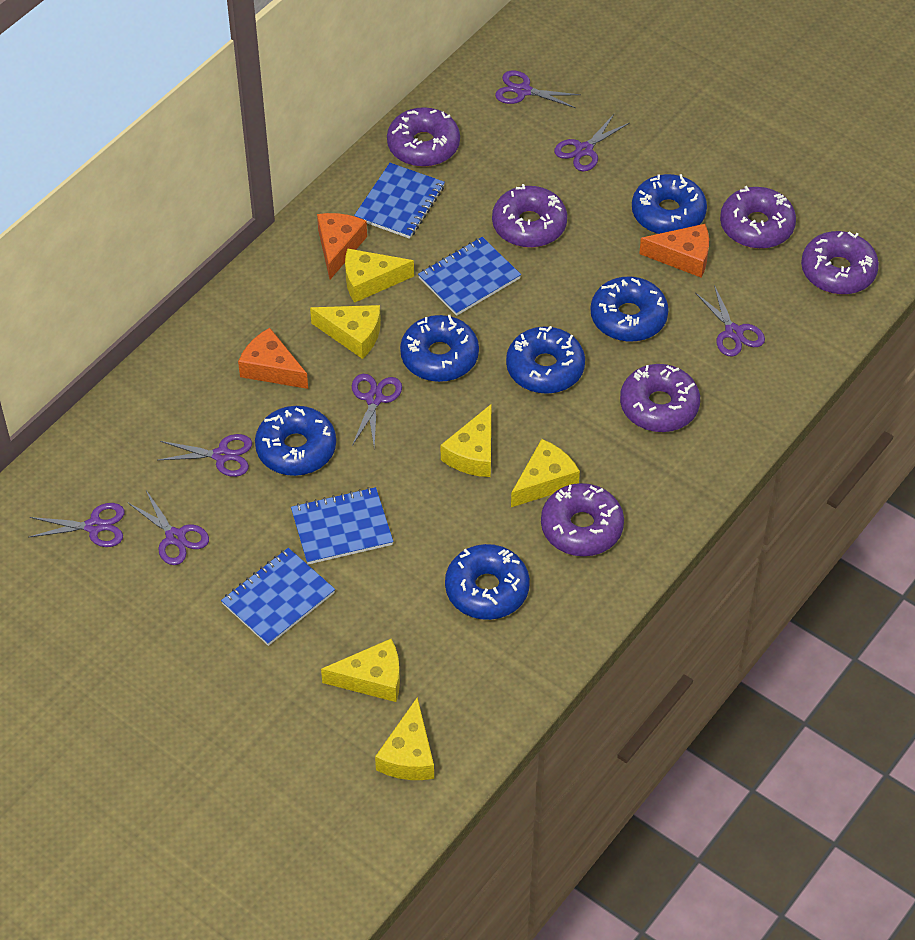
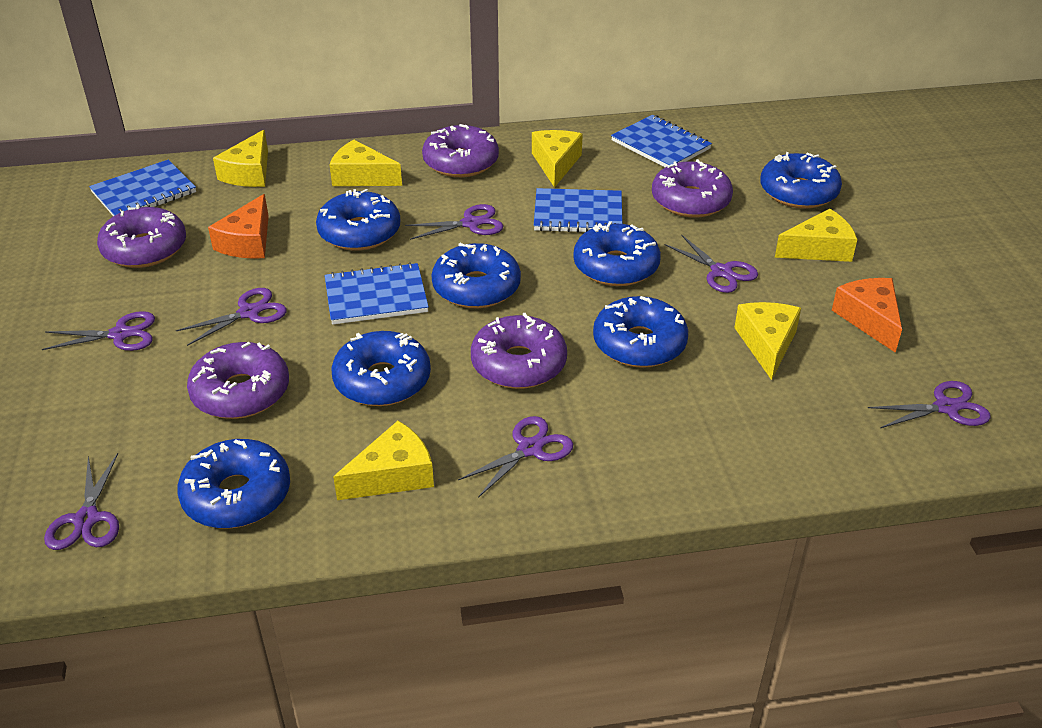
blue donut: [255,406,336,476] [400,315,479,382] [445,544,530,620] [506,326,585,394] [590,277,669,342] [632,174,707,234] = 6 -> [177,439,290,528] [316,189,401,251] [331,331,431,406] [431,243,521,308] [573,221,661,286] [593,296,688,368] [760,152,842,209] = 7
orange cheese: [238,328,308,389] [317,213,367,279] [639,224,709,277] = 3 -> [208,194,269,259] [832,278,902,353] = 2
purple donut: [387,107,460,167] [492,184,567,248] [541,483,624,556] [620,364,700,432] [720,186,796,249] [801,231,879,295] = 6 -> [97,205,186,268] [187,342,289,419] [422,124,499,177] [471,313,567,389] [652,159,733,218] = 5

